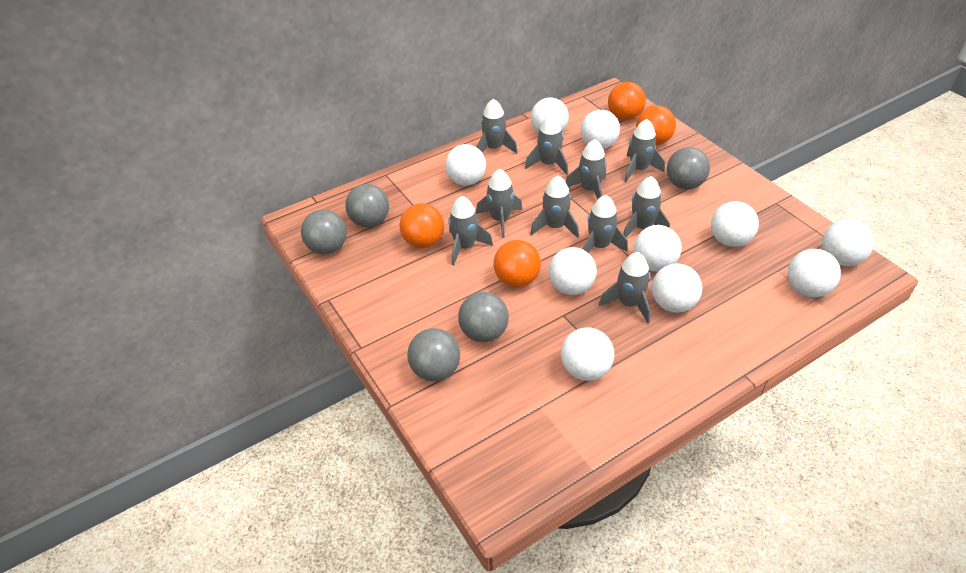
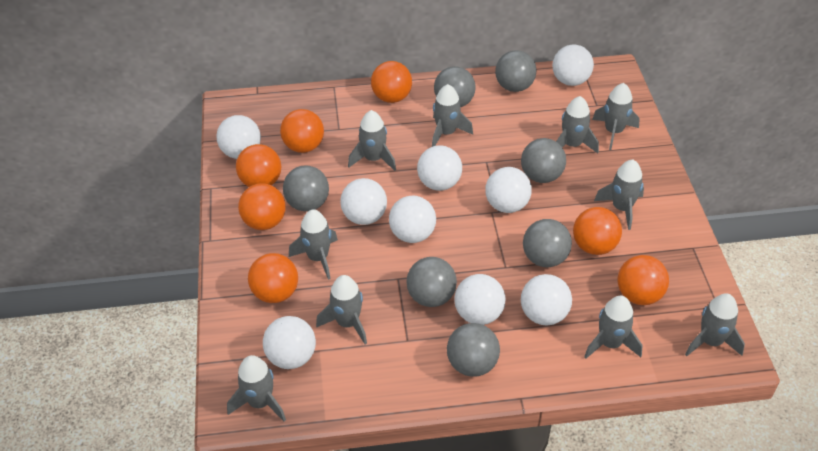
grey ball: [301,209,347,254] [345,184,389,227] [407,328,460,381] [458,292,509,342] [667,147,710,189] = 5 -> [283,165,329,211] [406,257,457,307] [434,66,476,107] [447,323,500,377] [495,50,536,92] [521,138,566,183] [523,219,572,267] = 7
orange ball: [400,203,444,248] [494,240,541,287] [608,82,646,120] [636,105,676,145] = 4 -> [236,144,281,187] [238,183,286,230] [248,253,298,303] [280,109,324,153] [371,61,412,103] [573,207,622,255] [617,255,669,305] = 7
white ball: [445,144,486,186] [531,97,569,133] [549,247,597,295] [561,327,615,381] [580,110,620,149] [634,225,682,272] [652,263,703,313] [711,201,759,247] [788,249,841,297] [822,219,874,266] = 10 -> [216,115,261,159] [263,316,316,369] [340,178,387,225] [389,196,436,243] [417,145,462,191] [454,274,506,325] [485,167,532,213] [521,274,572,325] [552,44,594,86] = 9

